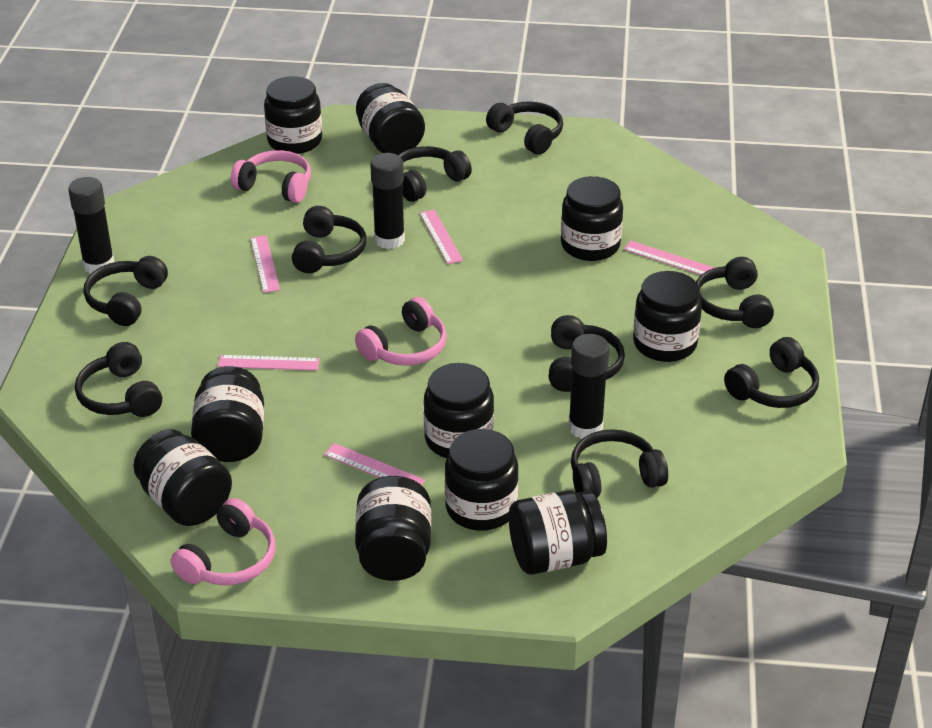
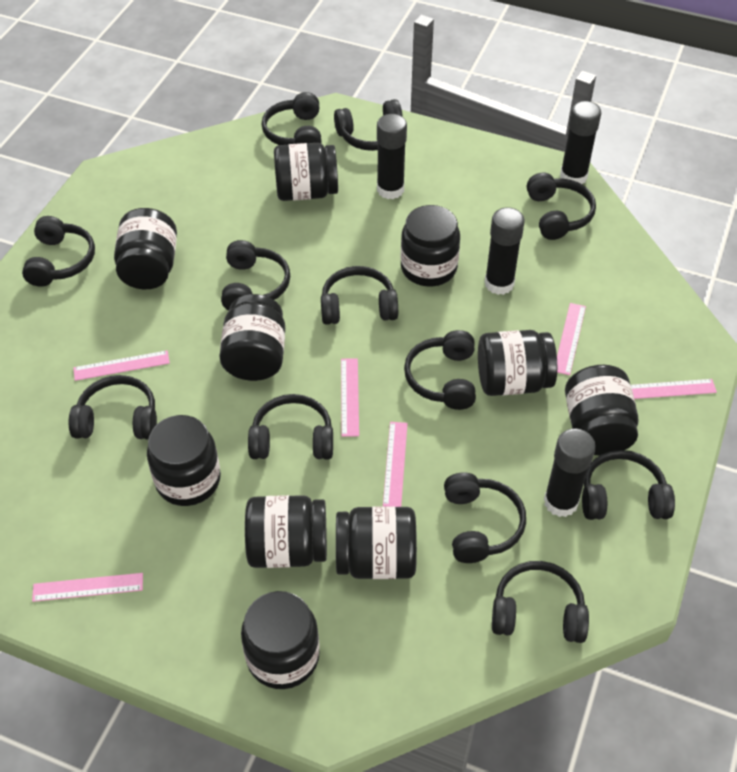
black glue stick: [68,177,115,274] [370,153,405,249] [568,334,610,439] = 3 -> [377,114,407,199] [485,207,525,295] [544,428,596,517] [560,101,601,184] = 4
black headphones: [75,342,162,417] [83,256,168,326] [292,206,366,273] [398,146,472,202] [486,102,563,155] [549,315,625,392] [571,429,668,498] [696,257,774,328] [724,337,819,408] = 9 -> [22,216,95,287] [69,375,157,440] [221,240,290,311] [248,394,333,460] [261,92,322,145] [321,266,398,325] [334,99,403,151] [404,330,476,410] [444,472,526,563] [492,561,589,643] [527,173,596,240] [582,450,675,520] = 12
pink headphones: [171,498,276,585] [231,150,311,203] [355,297,447,365] = 3 -> none = 0
pink ruler: [217,355,320,370] [250,235,280,293] [324,443,425,485] [419,210,463,264] [624,241,714,275] = 5 -> [32,573,143,602] [73,350,170,381] [341,358,359,437] [383,422,408,507] [557,303,586,375] [631,379,717,399] = 6

